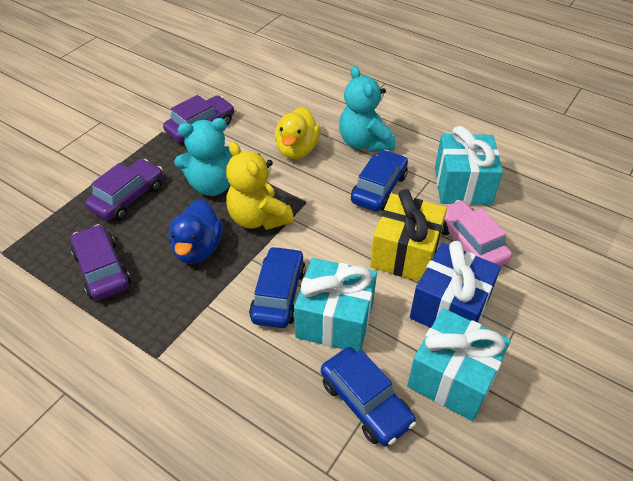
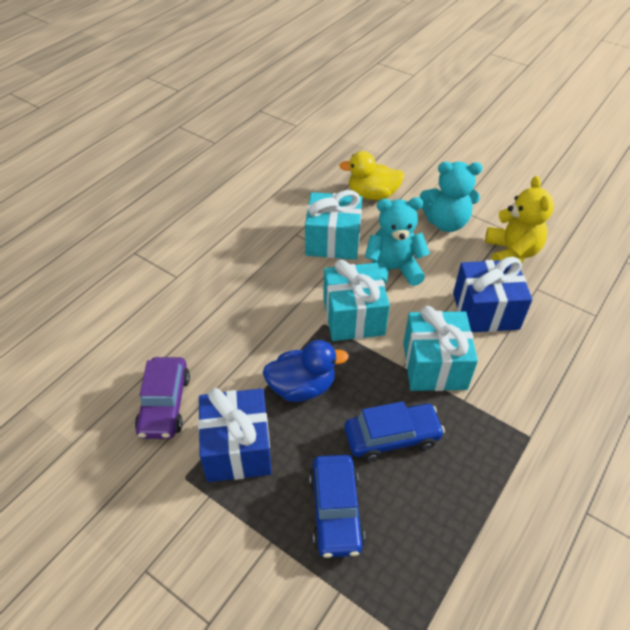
blue car: [249,246,306,328] [321,347,416,447] [351,150,408,212] = 3 -> [309,455,365,558] [345,401,445,462] = 2
blue gift: [410,241,501,328] = 1 -> [198,388,272,482] [453,257,532,332] = 2
pink car: [441,200,512,266] = 1 -> none = 0
purple car: [71,224,131,301] [85,159,163,221] [163,95,234,143] = 3 -> [135,357,190,439] = 1
yellow gift: [370,189,447,281] = 1 -> none = 0

